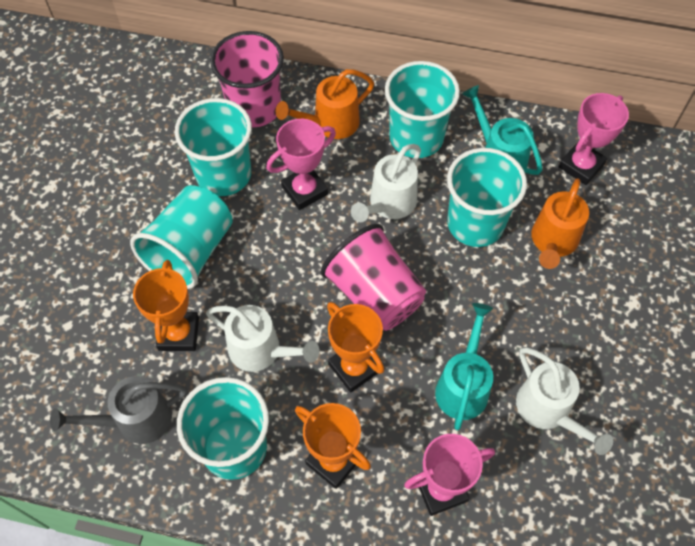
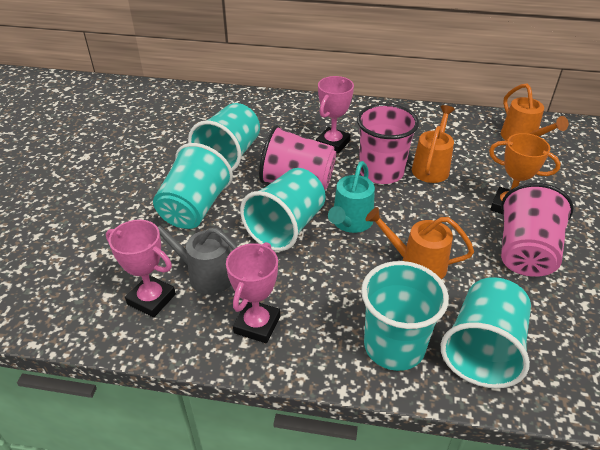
orange trophy: [133,260,199,351] [295,403,371,489] [327,302,384,393] = 3 -> [489,133,561,214] = 1
orange watering can: [276,69,374,139] [531,178,589,269] = 2 -> [365,207,474,279] [412,105,455,183] [501,84,569,141] = 3
pink cup: [210,31,284,127] [321,224,426,331] = 2 -> [259,125,336,189] [357,104,419,184] [501,183,574,277] = 3
turquoise watering can: [435,303,493,430] [463,85,543,175] = 2 -> [328,161,375,233] = 1
white watering can: [206,305,320,372] [351,144,421,222] [516,348,613,455] = 3 -> none = 0

